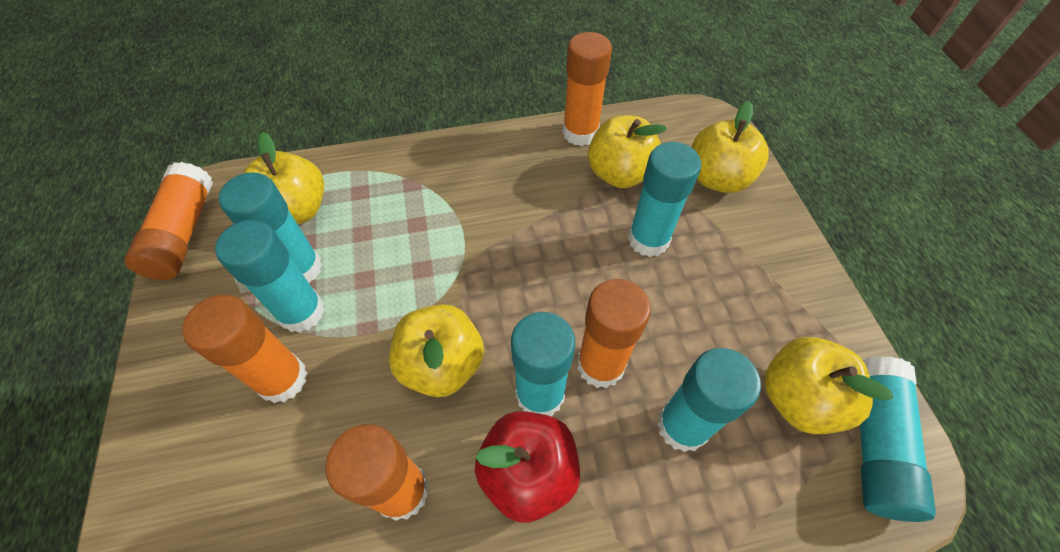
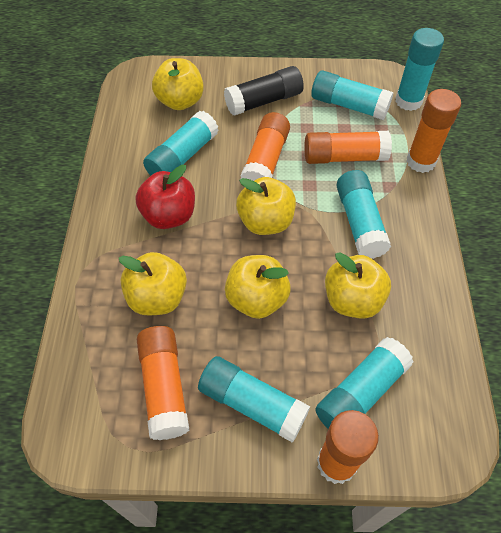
black glue stick: none = 0 -> [224,66,304,116] = 1

